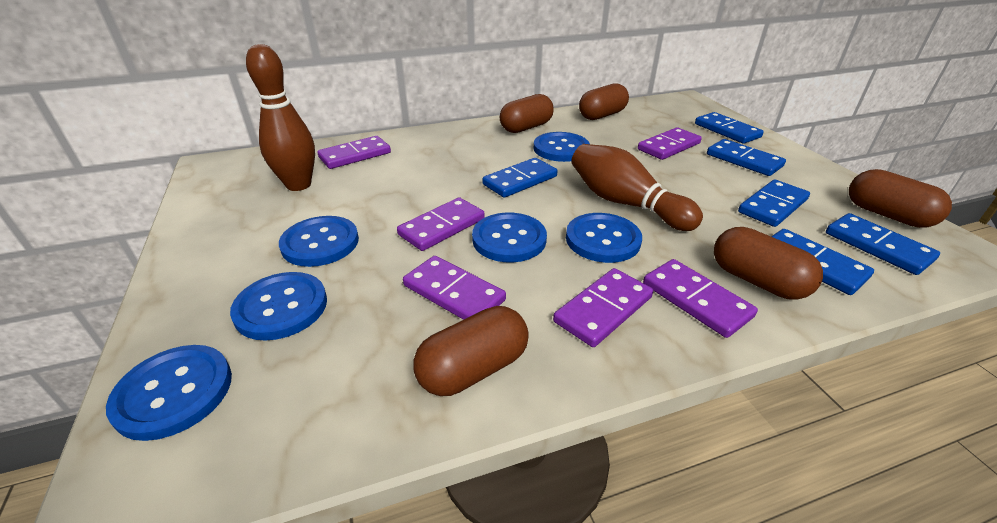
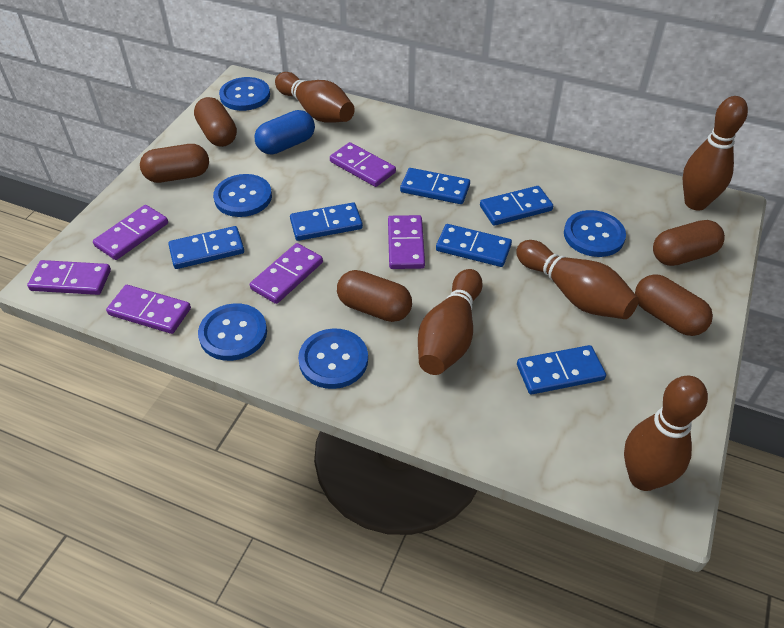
blue button: [106,345,232,441] [230,272,327,341] [279,216,359,267] [472,213,547,262] [534,132,590,162] [566,213,642,263] = 6 -> [198,303,267,361] [213,174,272,217] [219,77,270,111] [298,329,368,389] [564,210,626,257] = 5
blue capsule: none = 0 -> [254,110,315,155] = 1
brown bowling pin: [246,44,315,191] [571,144,703,231] = 2 -> [275,72,355,123] [418,269,483,375] [516,240,639,319] [624,376,708,491] [682,96,748,211] = 5

